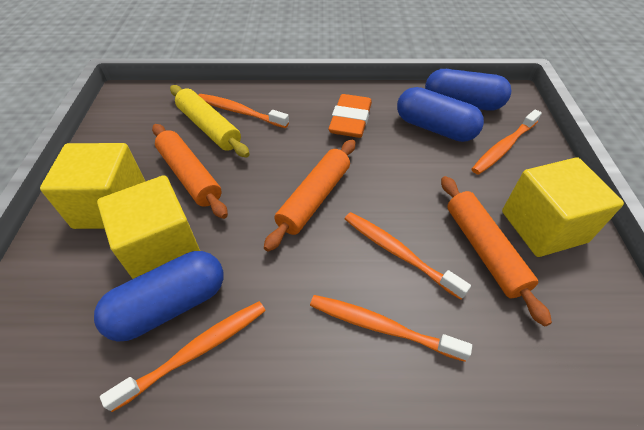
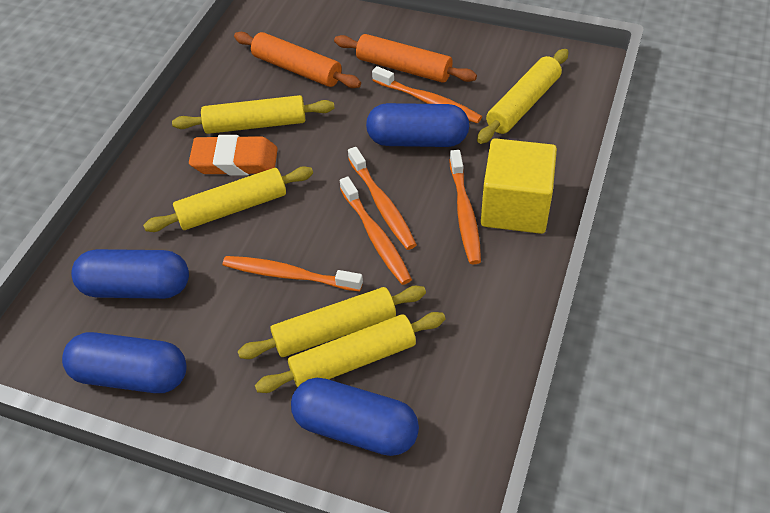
blue capsule: [94,251,223,342] [397,87,484,142] [425,69,511,111] = 3 -> [62,332,187,393] [71,249,189,299] [291,378,419,456] [366,103,469,147] = 4
orange rolling pin: [152,124,228,219] [264,140,355,252] [441,176,552,326] = 3 -> [234,32,361,88] [334,34,477,83] = 2
yellow cube: [40,143,146,229] [97,175,200,279] [502,157,624,257] = 3 -> [481,138,557,234] = 1
yellow rolling pin: [170,85,250,157] = 1 -> [143,166,313,232] [172,95,335,134] [238,286,426,359] [255,312,446,393] [477,49,568,144] = 5

